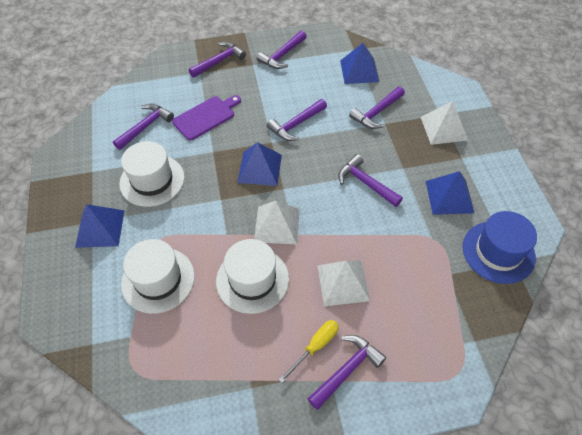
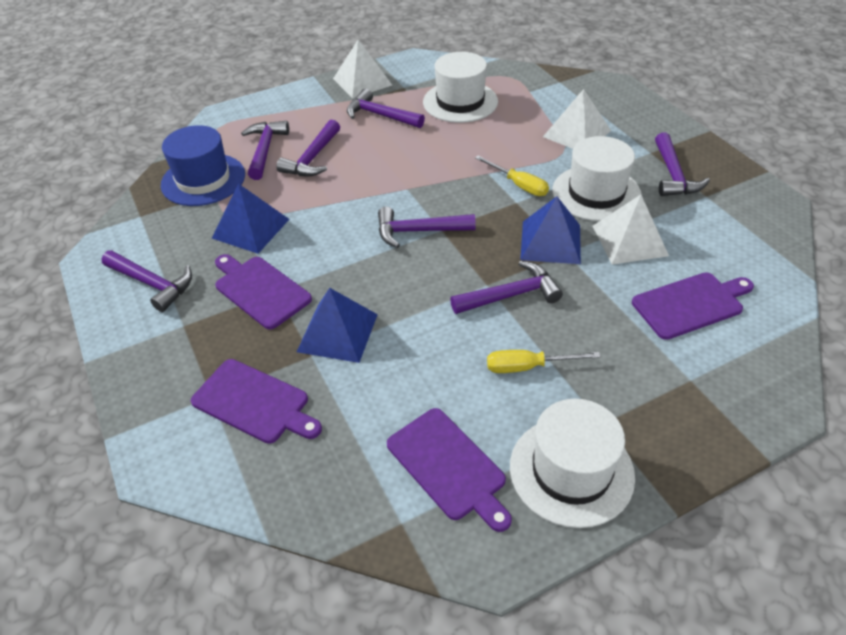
blue pyramid: [75,204,125,248] [237,142,282,186] [340,43,379,84] [426,171,474,215] = 4 -> [212,183,289,254] [297,288,378,363] [520,196,581,264] = 3
purple cutting board: [172,95,241,140] = 1 -> [191,359,322,444] [215,254,312,329] [387,408,512,532] [632,272,754,340] = 4
yellow screwdriver: [279,320,339,383] = 1 -> [475,156,549,196] [487,350,601,373] = 2

